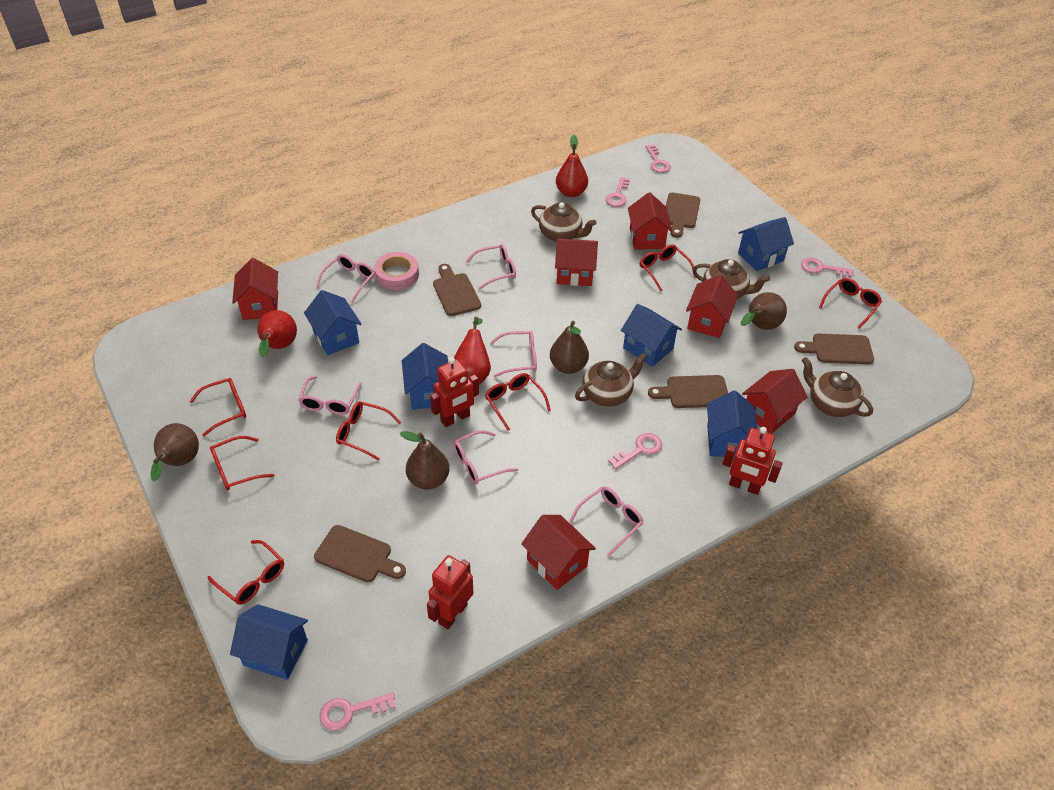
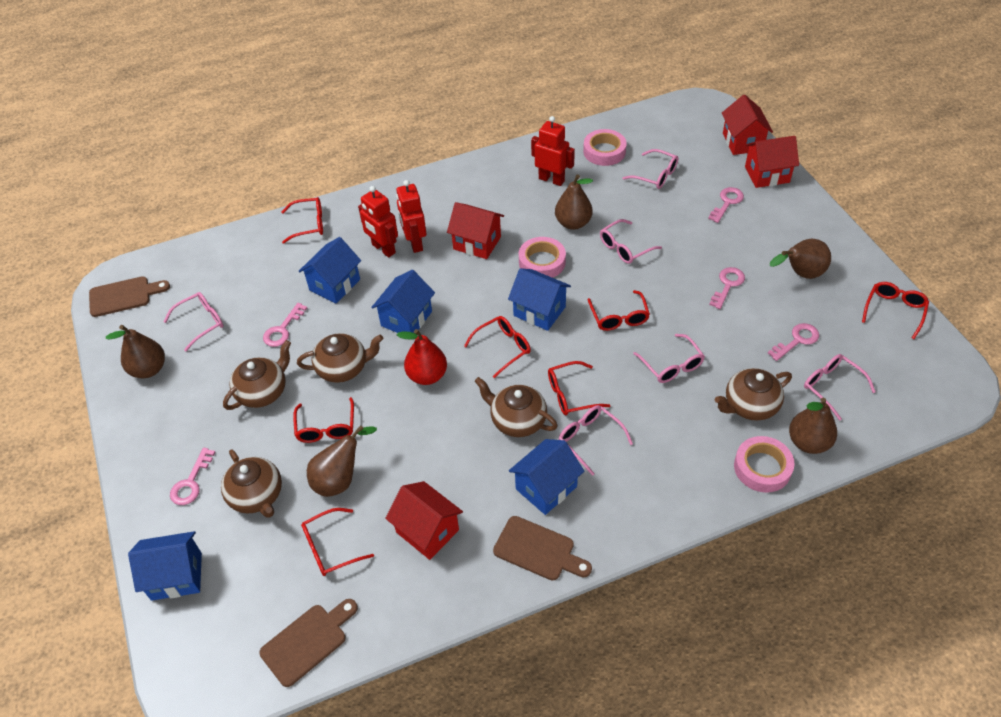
blue house: [230,604,308,680] [304,290,362,355] [402,343,448,410] [621,304,682,367] [707,390,757,458] [738,217,794,271] = 6 -> [128,531,202,601] [299,237,361,304] [371,270,435,333] [508,268,571,331] [509,439,584,515] = 5
brown cutting board: [314,525,406,582] [433,264,481,316] [648,375,728,408] [666,193,700,238] [794,333,874,364] = 5 -> [89,276,170,317] [259,599,358,687] [493,516,592,581] = 3
brown pear: [150,423,199,481] [400,431,449,490] [550,321,589,374] [741,292,787,330] = 4 -> [106,325,165,378] [307,425,377,497] [555,174,593,230] [770,239,831,279] [789,398,837,454] = 5
brown teapot: [531,202,597,242] [575,353,647,407] [693,259,770,299] [802,357,873,417] = 4 -> [221,450,282,518] [223,340,291,410] [297,333,384,383] [475,377,557,437] [715,368,792,421] = 5
pink tape: [374,252,419,290] = 1 -> [519,237,566,278] [583,129,627,166] [734,436,794,493] = 3
red house: [232,258,278,320] [521,515,596,590] [555,239,598,286] [628,192,673,250] [686,275,738,338] [742,369,807,434] = 6 -> [385,481,463,560] [447,202,504,259] [722,94,773,155] [745,136,799,188] = 4
red pear: [257,310,297,357] [454,317,491,384] [556,135,588,197] = 3 -> [397,329,447,385] = 1

